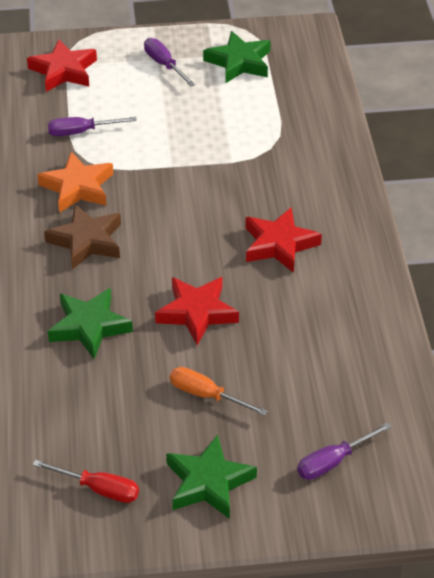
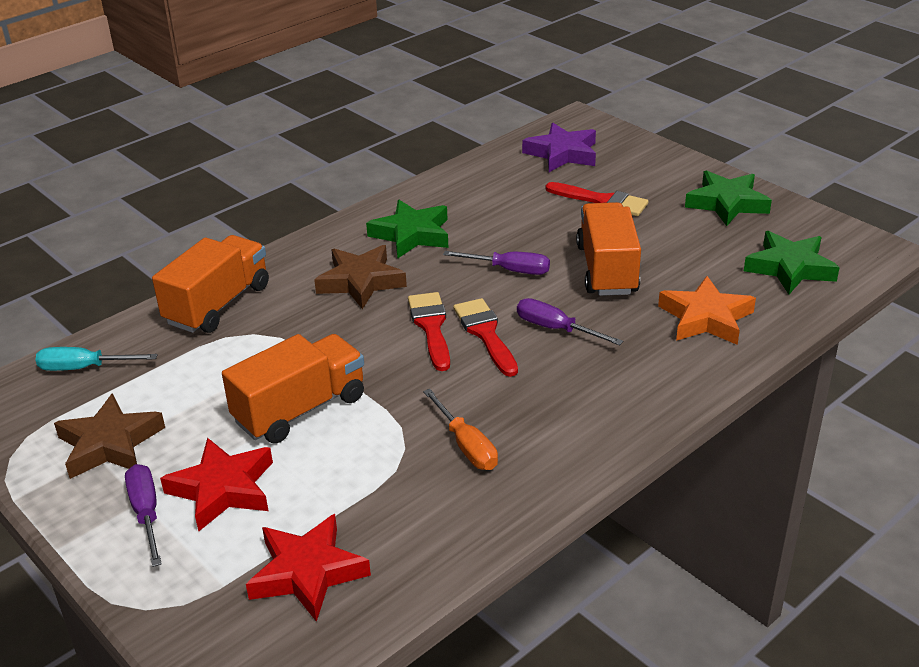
brown star: [44,204,121,270] = 1 -> [54,393,165,479] [314,245,407,309] = 2
orange truck: none = 0 -> [152,235,269,333] [222,334,364,444] [576,202,641,296] = 3
purple star: none = 0 -> [522,123,596,172] = 1
red brush: none = 0 -> [408,292,450,371] [453,298,518,377] [546,182,648,216] = 3
red screwdriver: [33,460,139,503] = 1 -> none = 0
red star: [27,39,97,92] [155,277,239,345] [245,207,322,273] = 3 -> [160,437,273,531] [246,514,371,622] = 2
turquoise screwdriver: none = 0 -> [35,347,158,371] = 1

